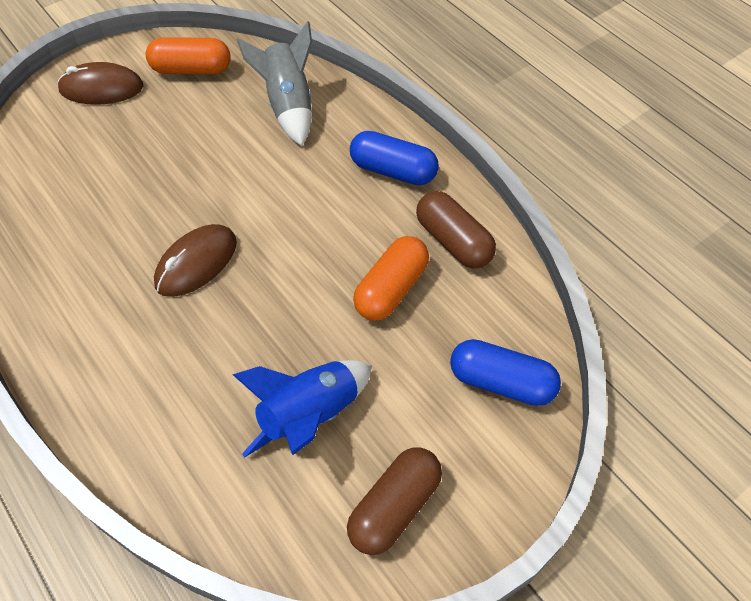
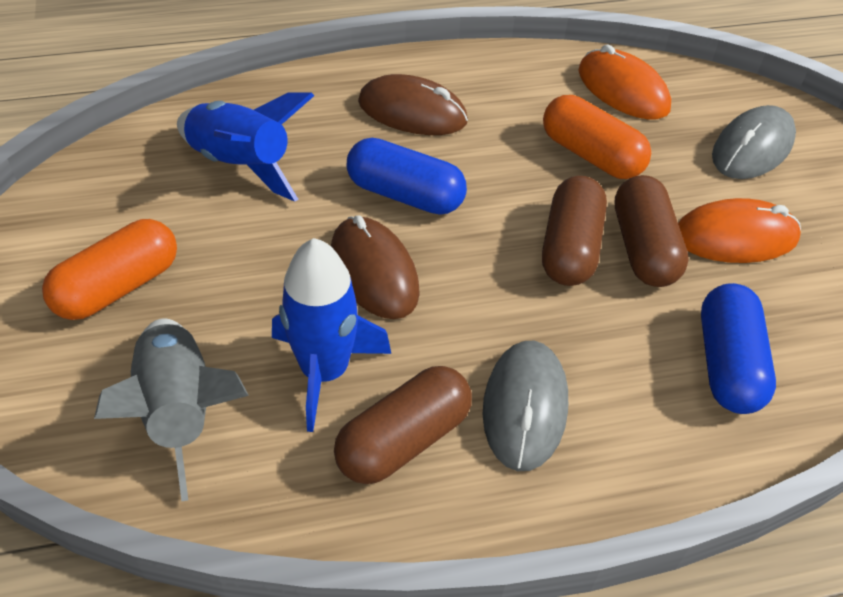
blue rocket: [232,360,372,458] = 1 -> [177,92,314,202] [272,238,391,432] = 2
brown capsule: [347,447,442,555] [416,191,496,269] = 2 -> [334,366,472,484] [542,176,607,286] [615,175,688,287] = 3
grey mouse: none = 0 -> [483,341,568,471] [712,105,796,179] = 2
orange mouse: none = 0 -> [578,44,671,120] [678,198,801,263] = 2

